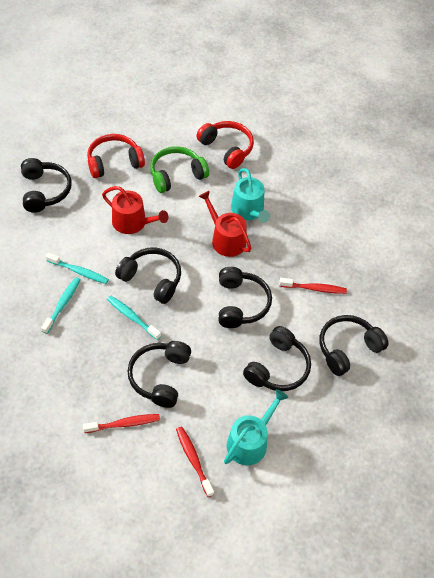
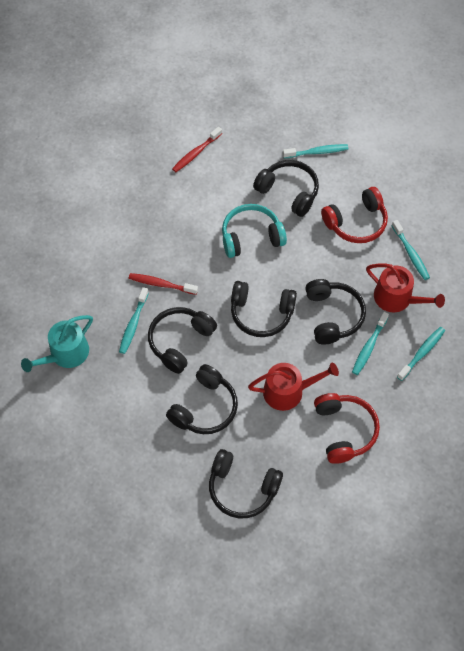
green headphones: [150,146,209,193] = 1 -> none = 0
red toothbrush: [83,414,160,433] [176,426,214,497] [279,278,347,294] = 3 -> [129,273,198,295] [172,127,222,172] = 2
turquoise headphones: none = 0 -> [222,204,287,258] = 1
turquoise toothbrush: [41,277,80,334] [46,253,109,284] [107,295,161,340] = 3 -> [119,287,149,354] [283,144,348,158] [352,312,389,375] [392,220,430,280] [397,327,445,381] = 5
turquoise watering can: [224,389,288,465] [231,168,270,223] = 2 -> [21,315,93,372] = 1

